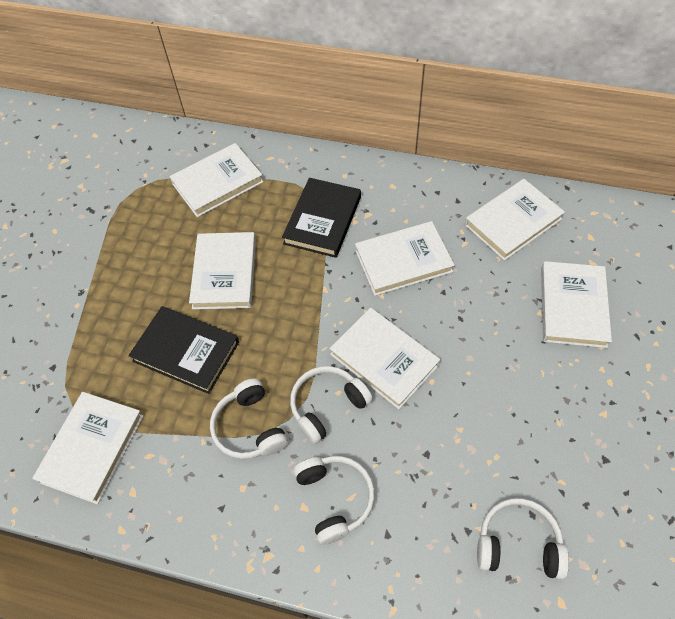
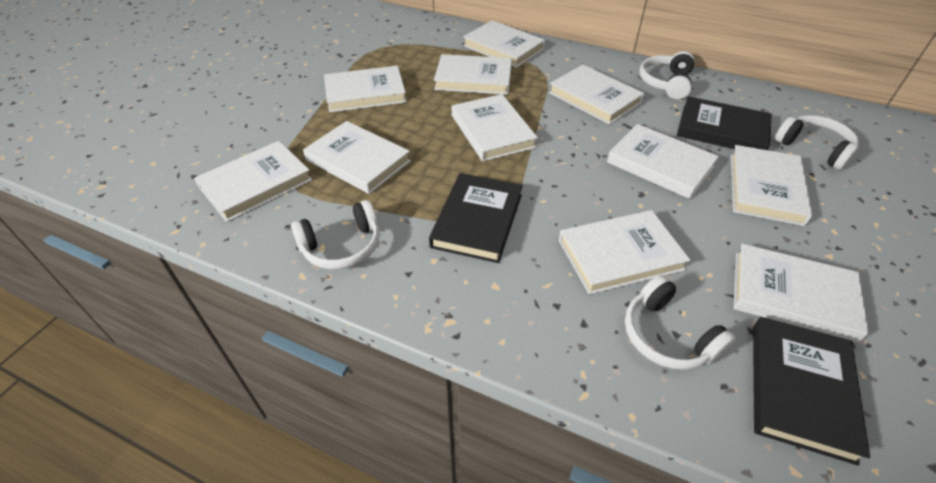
black book: [129,306,239,394] [282,178,361,258] = 2 -> [429,173,523,263] [677,96,772,150] [753,317,870,466] = 3
white book: [32,392,143,504] [169,143,263,217] [189,232,256,310] [329,308,440,409] [355,221,455,296] [465,179,565,261] [541,261,612,348] = 7 -> [194,141,312,222] [303,121,411,194] [324,66,407,112] [434,54,512,95] [452,94,538,161] [463,20,545,68] [549,65,644,125] [559,210,690,295] [607,124,719,199] [731,145,812,226] [734,244,869,343] = 11

